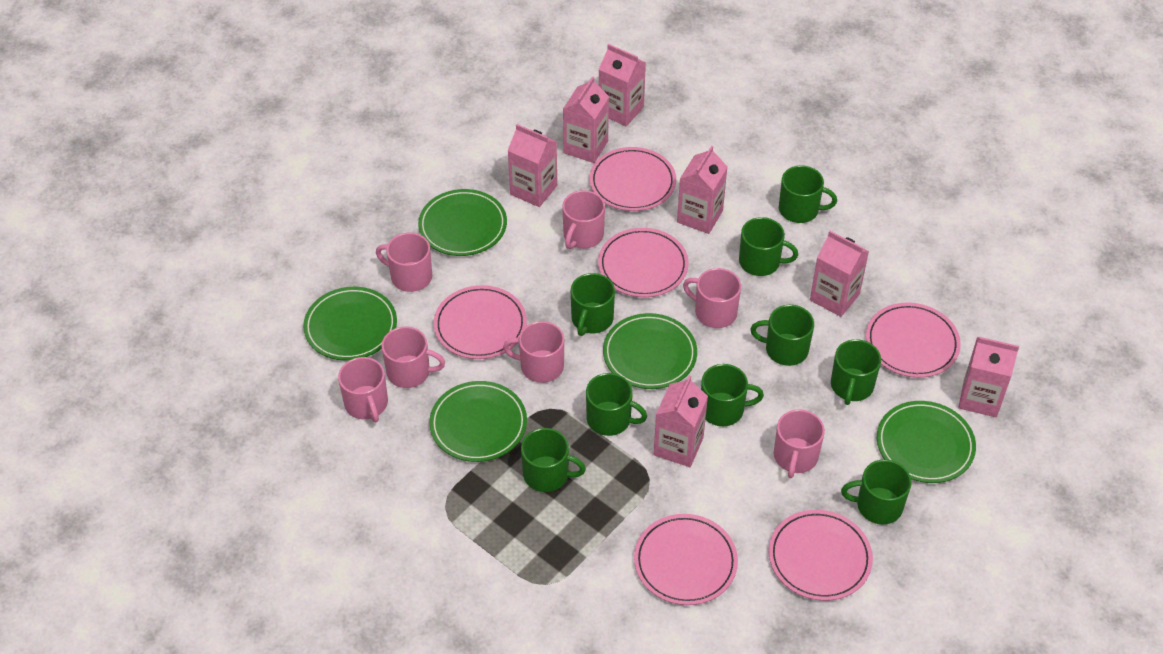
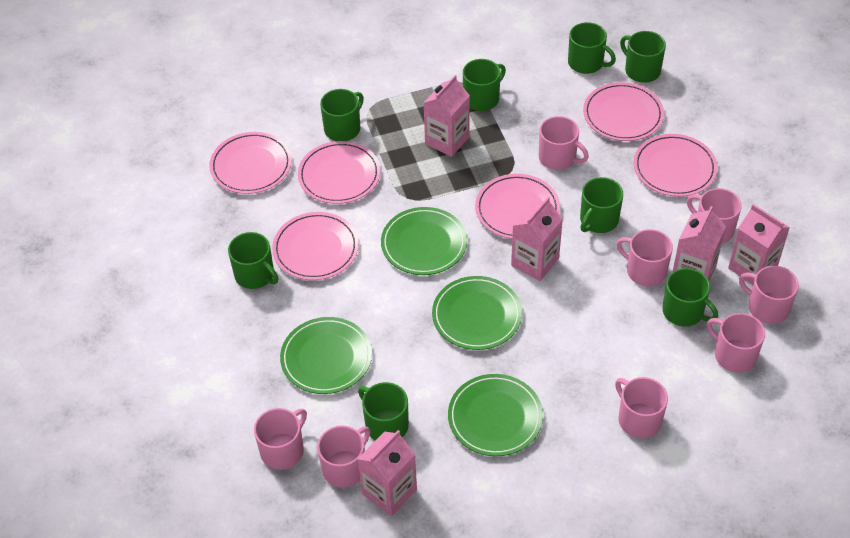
green mug: [521,428,586,492] [571,273,615,336] [586,373,647,436] [701,364,764,426] [739,217,798,276] [750,305,814,366] [779,165,837,223] [831,339,881,405] [841,459,912,524] = 9 -> [228,232,278,289] [320,89,364,141] [358,382,409,441] [463,59,506,111] [568,22,616,74] [580,177,623,233] [620,31,666,83] [662,268,718,327] = 8
green plate: [303,287,397,361] [418,189,507,256] [429,381,527,462] [603,313,697,389] [877,401,976,483] = 5 -> [280,317,372,394] [381,207,467,275] [432,276,522,350] [448,374,543,456] = 4
pink carton: [508,124,557,207] [563,76,609,163] [599,44,646,126] [654,376,708,467] [677,146,728,234] [810,231,869,317] [958,337,1019,417] = 7 -> [358,430,417,516] [424,75,470,157] [511,197,563,281] [672,206,726,281] [728,204,790,285] = 5
pink mug: [338,357,388,422] [376,233,432,292] [381,326,445,388] [503,321,564,383] [562,190,605,249] [683,268,741,328] [774,409,825,478] = 7 -> [254,408,307,470] [317,425,370,488] [539,116,589,170] [615,377,668,438] [616,229,673,286] [687,188,742,244] [707,313,765,373] [739,266,799,324] = 8

